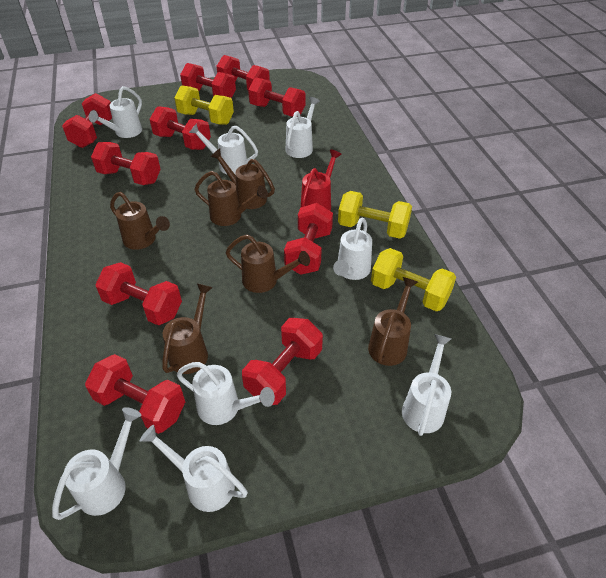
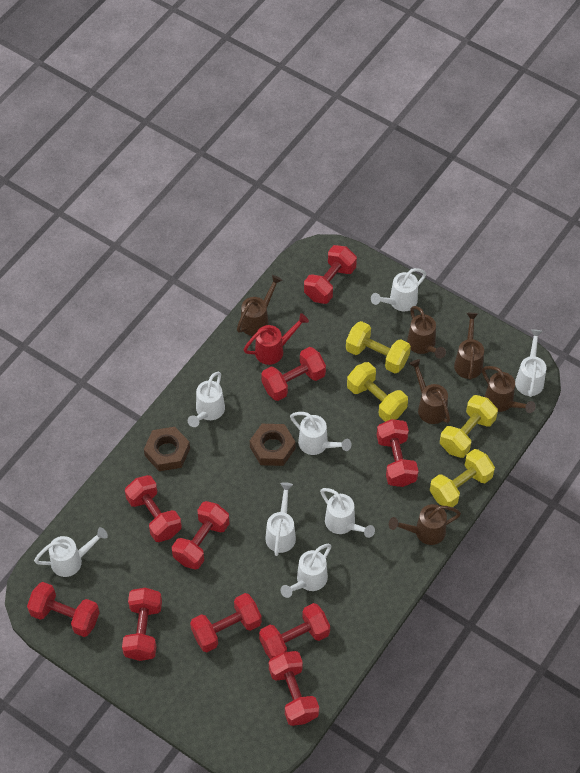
brown nut: none = 0 -> [144,427,190,471] [250,424,296,466] = 2
yellow dumbbell: [174,85,234,125] [338,191,412,239] [371,248,456,311] = 3 -> [346,321,411,373] [347,362,408,422] [430,449,495,507] [440,395,498,458] = 4

